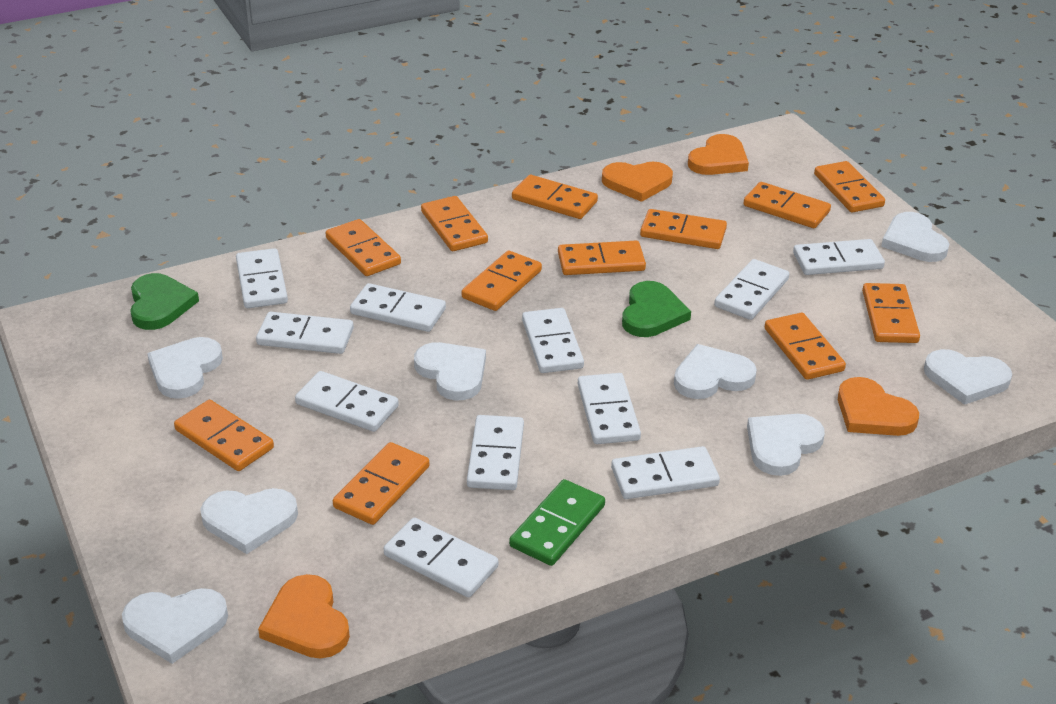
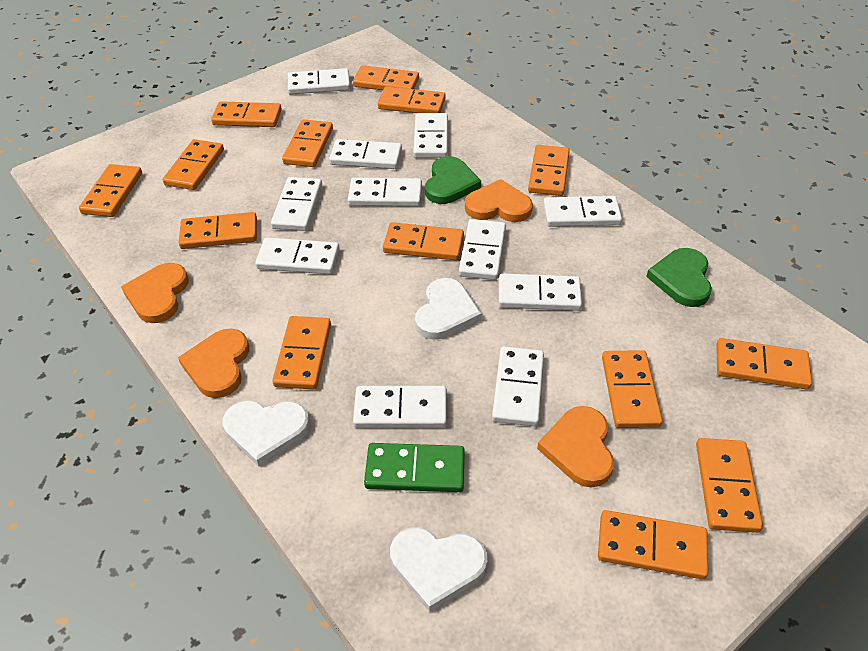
orange domino: [174,400,274,471] [326,219,401,276] [333,442,429,525] [421,196,488,251] [462,251,542,311] [512,175,598,219] [558,241,646,275] [640,209,727,249] [743,182,831,228] [765,313,846,380] [814,161,885,213] [862,283,920,343] = 12 -> [79,164,142,217] [163,139,224,190] [179,212,257,249] [211,101,282,127] [272,316,331,389] [282,119,333,167] [353,65,419,90] [378,86,446,113] [383,222,464,260] [528,145,570,196] [598,510,708,579] [602,350,663,428] [696,438,763,533] [716,338,812,389] = 14
white heart: [122,588,228,664] [147,337,223,399] [200,488,298,554] [414,342,486,400] [674,344,757,399] [747,414,825,476] [881,212,949,262] [924,349,1012,405] = 8 -> [223,400,310,466] [390,527,487,612] [415,278,482,340] = 3

